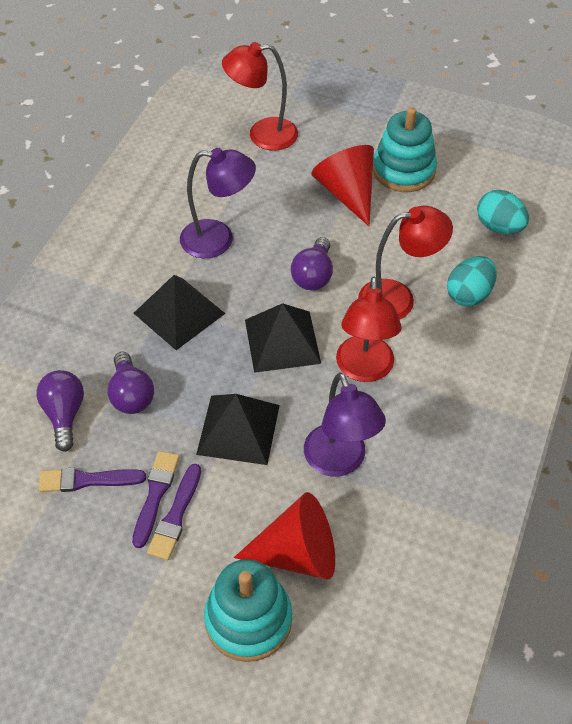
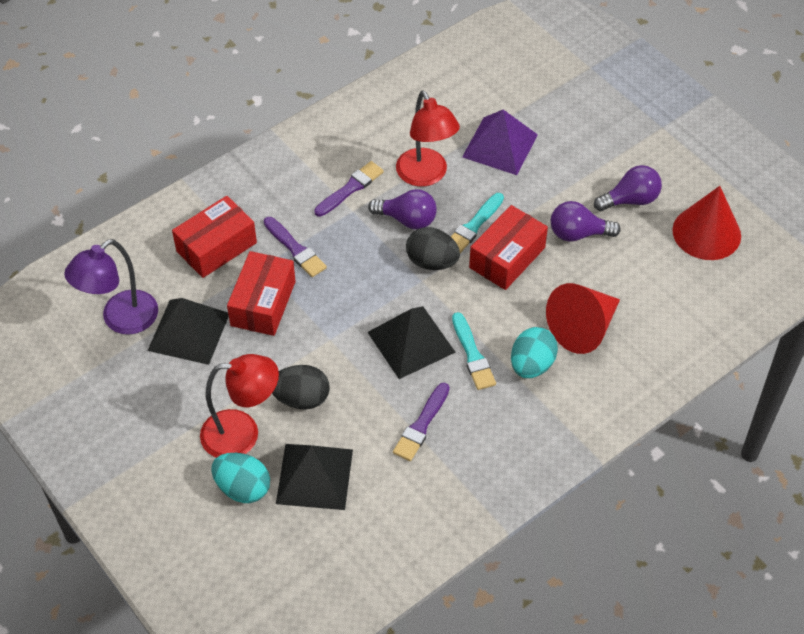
black egg: none = 0 -> [272,365,330,410] [406,227,460,270] = 2
purple lamp: [180,148,256,258] [304,373,386,477] = 2 -> [64,239,158,335] = 1
purple pyramid: none = 0 -> [462,110,538,175] = 1
red box: none = 0 -> [172,196,257,278] [227,251,296,336] [469,205,548,290] = 3
red lamp: [222,42,298,151] [336,277,402,382] [358,206,453,320] = 3 -> [200,354,279,458] [396,91,460,187] = 2
turquoise brush: none = 0 -> [451,193,504,253] [452,312,496,390] = 2
turquoise stacking toy: [204,559,292,662] [373,107,437,192] = 2 -> none = 0

